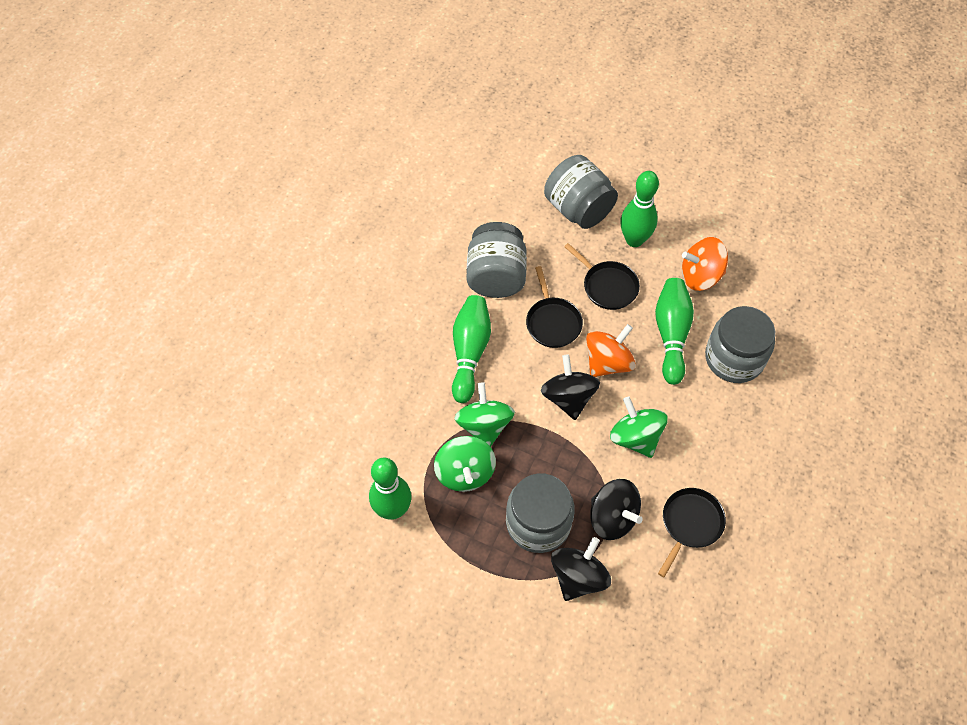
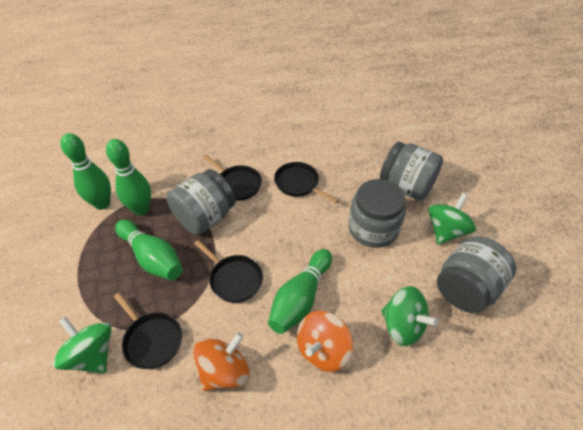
black pan: [526,266,583,348] [564,243,640,310] [658,488,726,577] = 3 -> [114,293,182,369] [194,240,263,303] [203,155,262,201] [274,162,339,204] = 4
black spinning top: [541,354,600,420] [551,537,611,601] [590,479,643,540] = 3 -> none = 0

